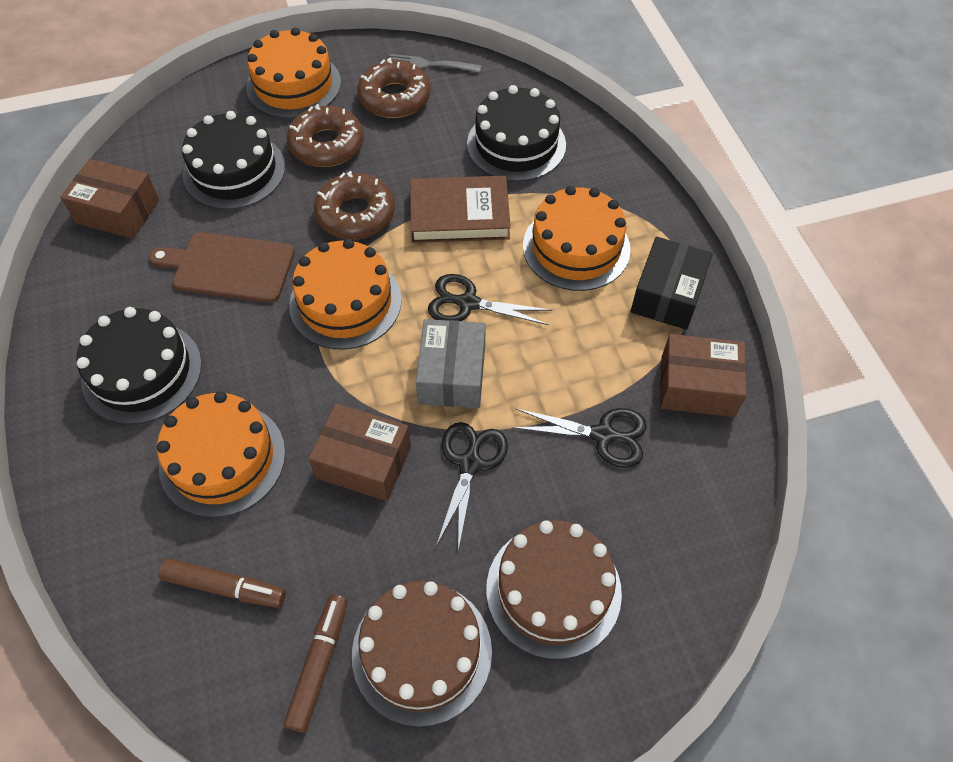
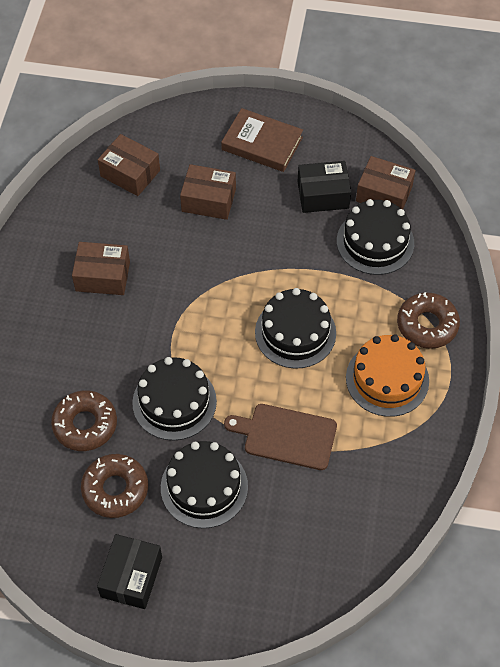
black box: [631,237,713,330] = 1 -> [97,534,162,609] [298,161,351,213] = 2
black cake: [76,307,202,424] [182,111,285,210] [467,85,566,181] = 3 -> [132,357,217,440] [161,441,248,528] [255,288,336,369] [337,199,414,275] = 4
black scissors: [428,274,552,325] [436,422,508,551] [512,408,647,468] = 3 -> none = 0
brown box: [60,159,159,239] [308,403,411,501] [660,334,747,417] = 3 -> [72,242,130,295] [98,134,160,196] [180,164,236,220] [356,156,416,209] = 4
brown cake: [352,581,492,727] [486,520,622,659] = 2 -> none = 0
brown marker: [159,558,286,608] [284,594,348,733] = 2 -> none = 0
grey box: [416,319,486,408] = 1 -> none = 0
grey fork: [388,54,481,73] = 1 -> none = 0
orange cake: [157,391,285,518] [246,28,341,118] [289,239,402,350] [523,186,631,291] = 4 -> [346,334,429,417] = 1

